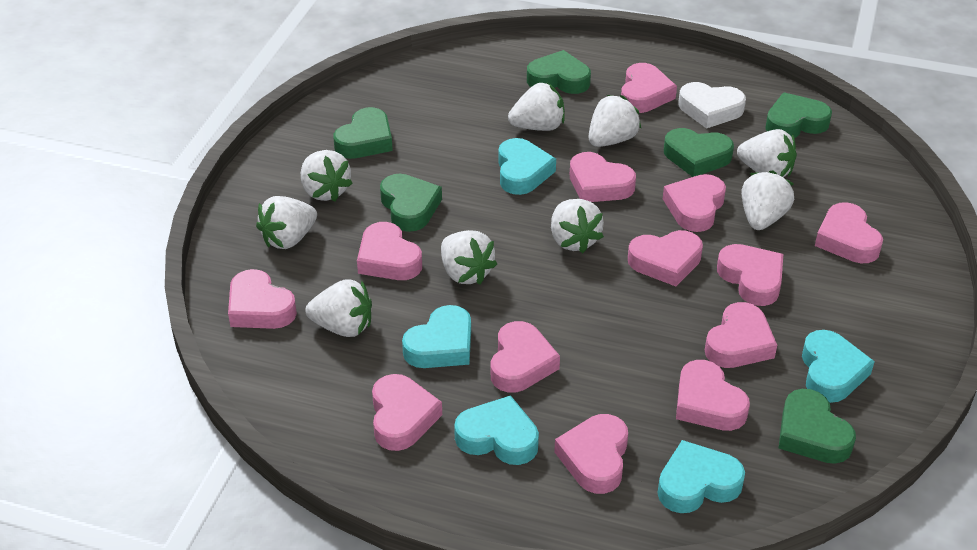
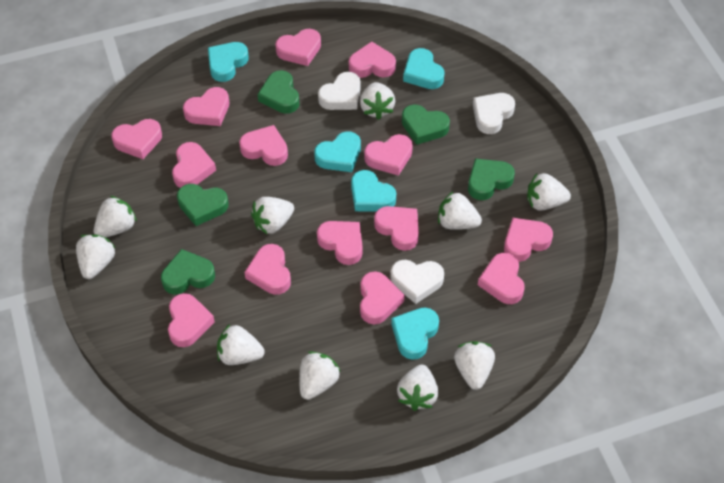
green heart: [333,107,393,159] [380,174,442,232] [527,50,591,94] [664,128,734,177] [765,92,832,138] [779,389,856,464] = 6 -> [161,249,215,294] [177,184,229,226] [257,70,299,114] [402,105,450,145] [468,159,515,200] = 5
pink heart: [228,269,297,329] [357,222,422,280] [372,374,442,451] [491,321,560,393] [554,414,628,494] [570,152,636,202] [621,63,677,113] [628,230,703,286] [663,174,726,232] [676,360,750,431] [705,302,777,368] [717,244,783,306] [815,202,883,263] = 13 -> [111,119,162,159] [168,293,215,347] [172,142,216,188] [183,87,229,126] [239,125,288,166] [244,244,291,295] [275,29,321,66] [317,221,362,265] [349,41,396,78] [360,271,405,324] [364,134,413,176] [374,206,419,251] [478,253,524,304] [504,218,553,262] = 14
white heart: [678,82,746,129] = 1 -> [318,72,361,110] [390,260,444,304] [473,93,515,134] = 3
white strawberry: [256,196,317,249] [301,150,353,202] [305,279,372,337] [441,230,497,285] [508,83,565,131] [551,199,604,253] [589,95,641,147] [737,129,797,177] [741,171,794,230] = 9 -> [76,235,115,279] [94,196,137,237] [217,324,265,365] [251,197,294,235] [299,351,341,400] [360,82,395,120] [397,365,438,411] [438,191,482,230] [454,341,495,390] [527,172,571,211] = 10

